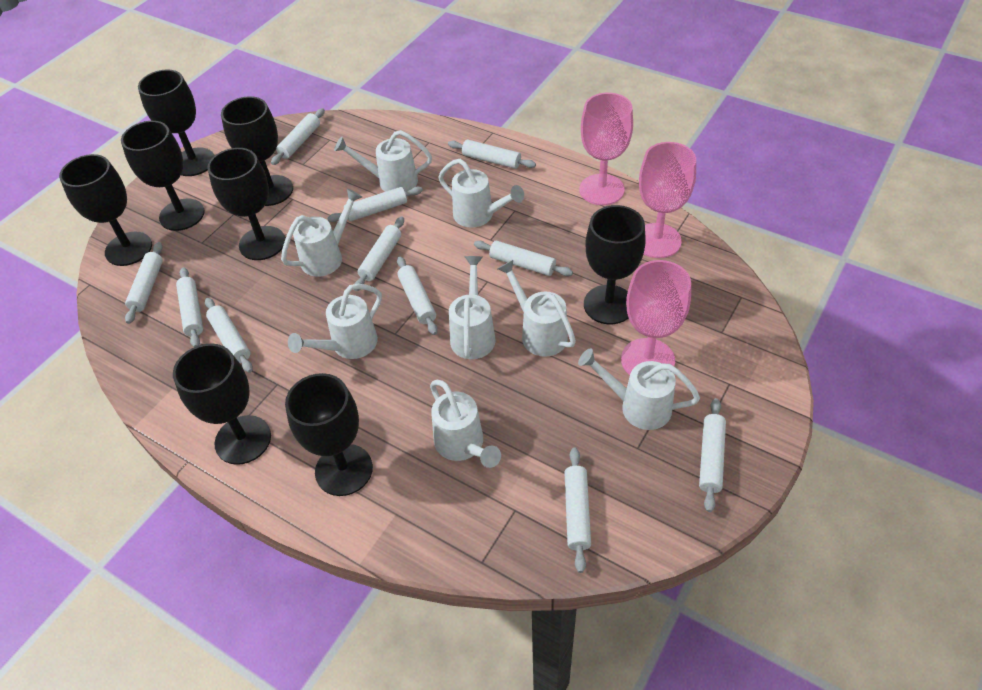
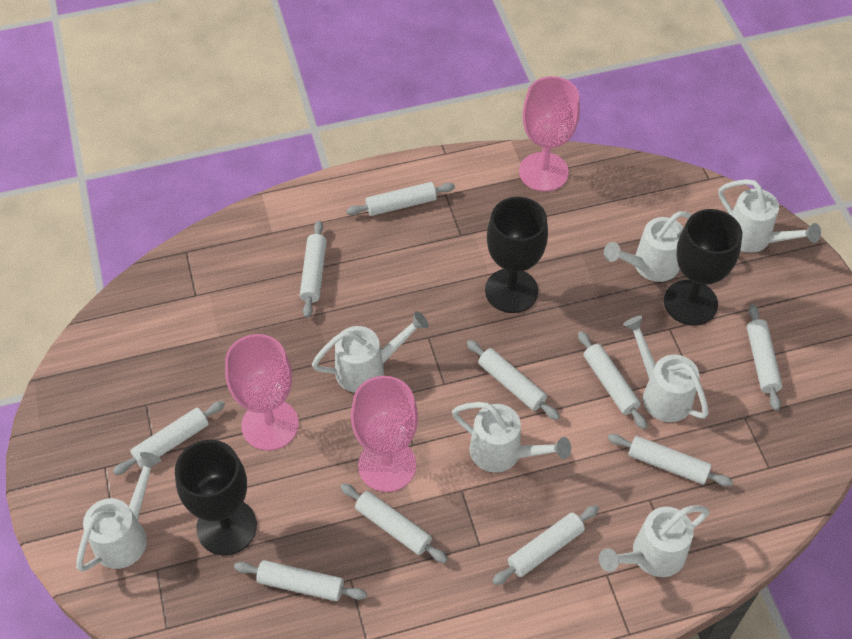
black goblet: [59,154,152,266] [121,121,205,231] [138,70,215,176] [173,343,271,465] [207,148,285,260] [221,96,293,206] [285,373,373,496] [584,205,646,324] = 8 -> [175,440,257,555] [485,197,548,313] [664,209,742,326] = 3
white rolling pin: [125,242,163,324] [176,267,203,347] [205,298,253,373] [271,108,325,165] [327,187,423,222] [354,216,404,291] [397,257,438,335] [448,140,536,169] [474,241,573,276] [564,448,591,573] [699,398,726,512] = 11 -> [113,401,225,475] [234,560,367,601] [300,221,327,318] [340,483,448,563] [346,182,455,216] [467,340,560,420] [492,505,599,585] [578,331,647,429] [608,434,733,487] [747,304,782,411] = 10
white watering can: [281,188,362,277] [288,284,382,359] [334,130,432,192] [430,380,501,468] [438,159,524,228] [449,256,496,359] [497,260,576,357] [578,348,700,430] = 8 -> [76,452,161,572] [312,311,429,393] [452,402,571,473] [599,505,710,577] [604,211,693,282] [623,316,709,422] [718,179,821,253] = 7

